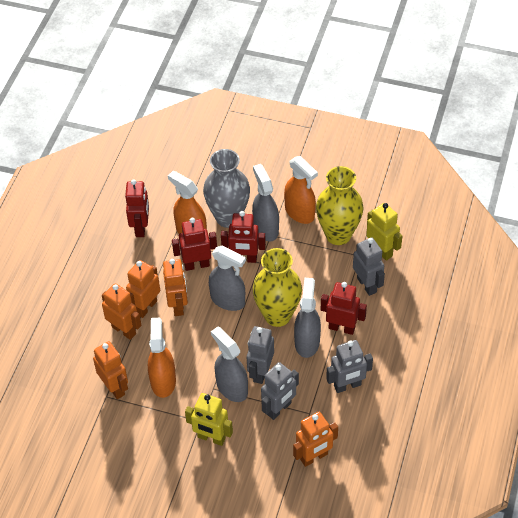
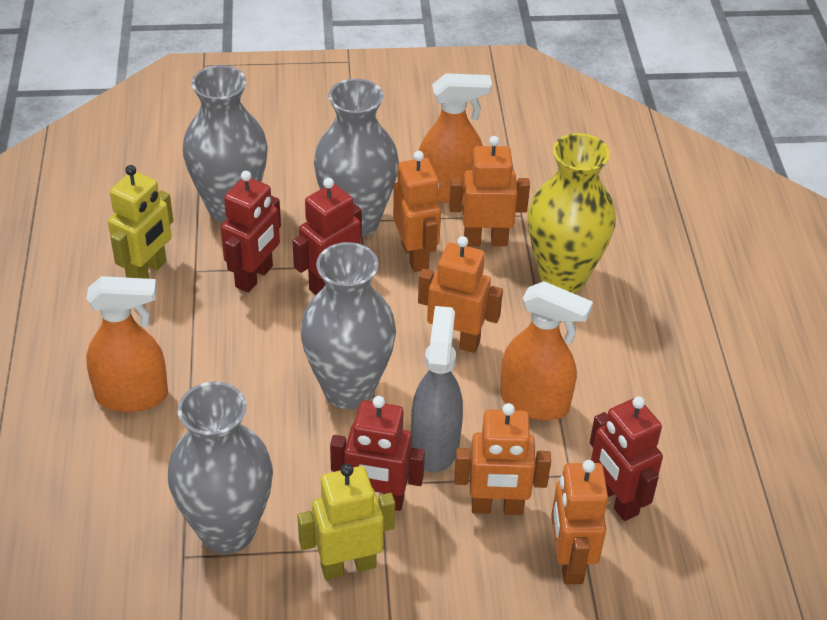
grey robot: [247,326,274,384] [261,362,299,420] [326,340,373,393] [353,237,385,296] = 4 -> none = 0
grey spray bottle: [209,245,246,311] [211,327,248,402] [252,164,279,242] [294,278,321,358] = 4 -> [411,306,463,473] = 1
grey vase: [203,149,250,228] = 1 -> [168,382,273,554] [183,65,268,223] [300,242,396,409] [314,79,399,237] = 4
yellow vase: [253,248,302,327] [316,166,363,245] = 2 -> [528,133,616,293] = 1

